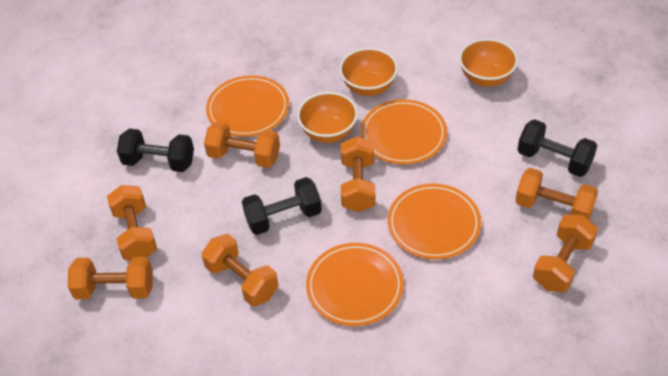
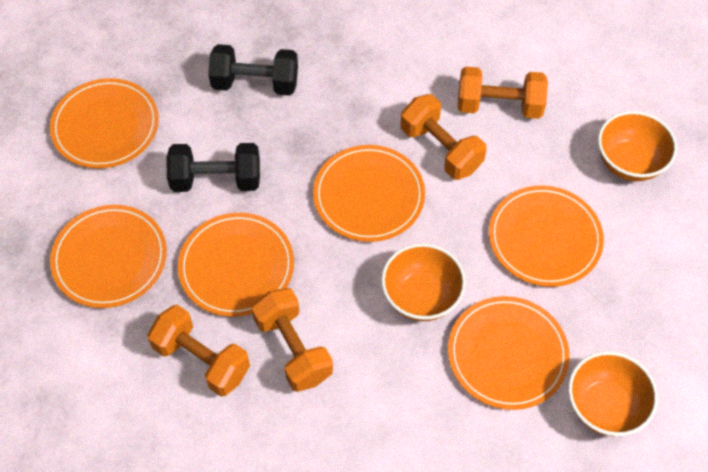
black dumbbell: [117,128,194,172] [242,177,322,235] [517,119,597,177] = 3 -> [166,143,260,192] [208,44,298,96] = 2
orange dumbbell: [68,257,153,299] [107,185,157,260] [202,234,279,307] [204,121,280,168] [341,136,376,212] [515,168,598,219] [533,214,598,293] = 7 -> [147,305,250,396] [251,288,333,392] [401,94,487,180] [458,66,548,119] = 4
orange plate: [206,75,289,137] [306,243,404,326] [361,99,447,165] [388,184,481,259] = 4 -> [50,78,159,168] [50,205,167,308] [178,213,294,317] [313,145,425,242] [448,296,570,410] [489,185,604,287] = 6

